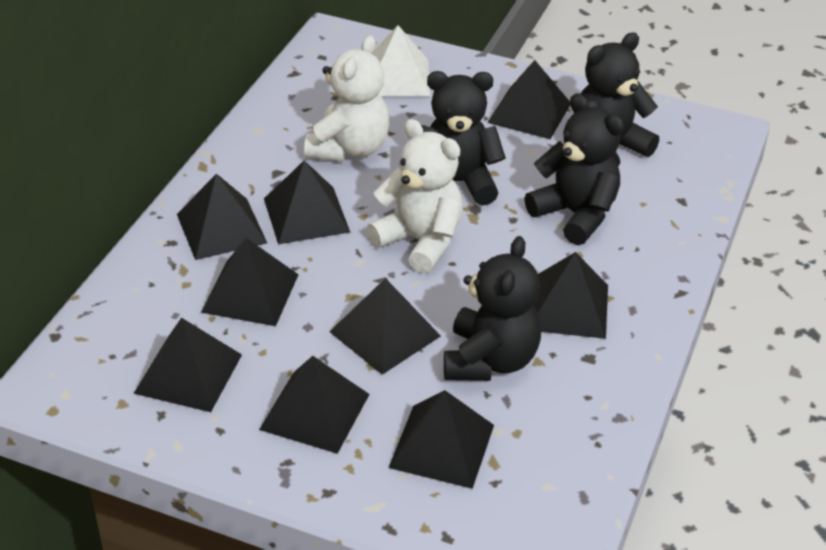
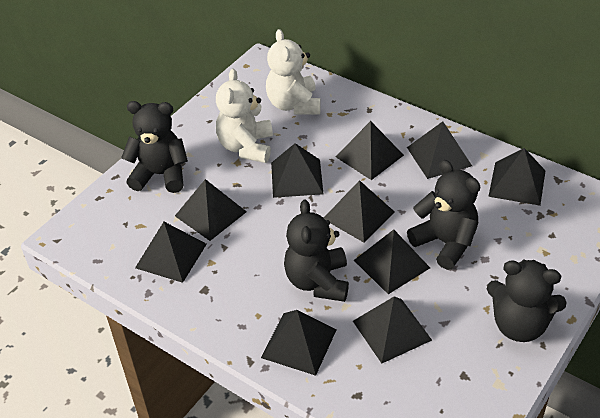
black pyramid: [134,318,242,412] [177,173,267,260] [201,238,299,326] [259,356,370,454] [264,160,350,244] [329,278,441,375] [388,390,494,489] [487,60,570,139] [534,252,608,339] = 9 -> [135,222,207,283] [175,179,247,241] [261,310,337,376] [271,143,323,198] [324,180,395,243] [336,121,404,180] [353,296,432,363] [354,229,430,294] [407,121,472,179] [488,148,546,206] = 10
white pyramid: [373,25,430,96] = 1 -> none = 0

